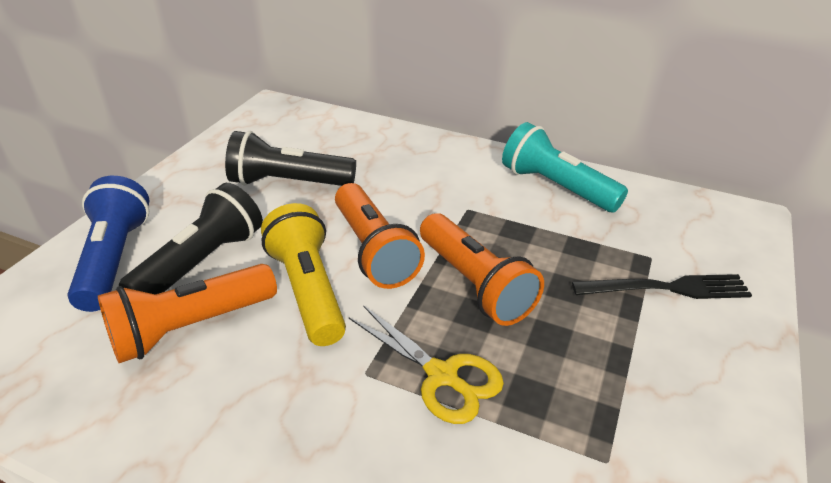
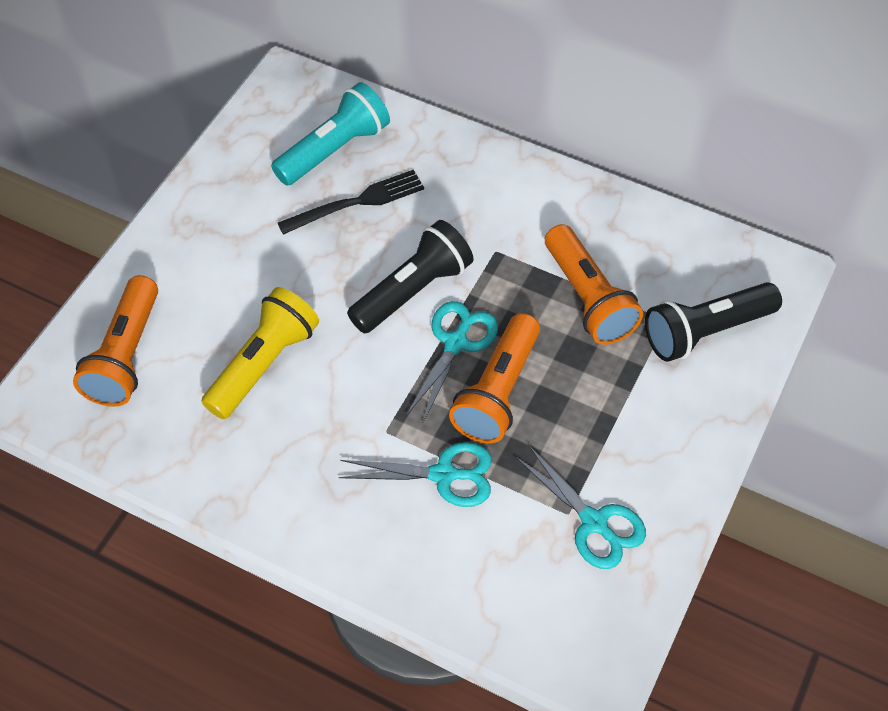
blue flashlight: [68,176,149,312] = 1 -> none = 0
turquoise scissors: none = 0 -> [339,442,492,507] [406,301,498,424] [514,444,646,569] = 3
yellow scissors: [349,305,504,424] = 1 -> none = 0

